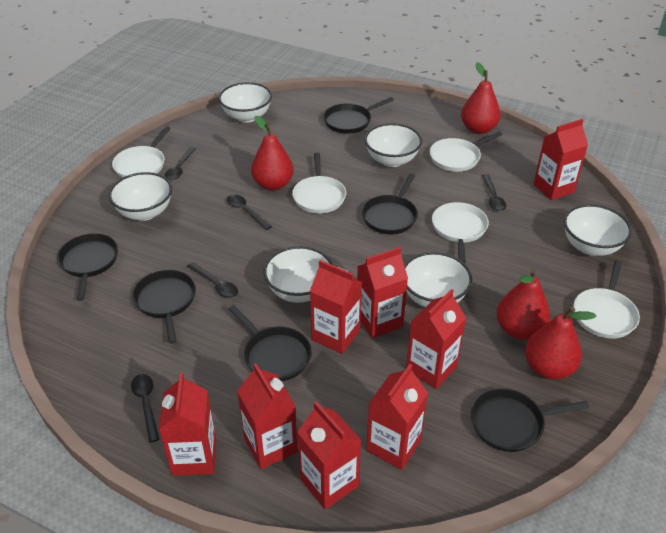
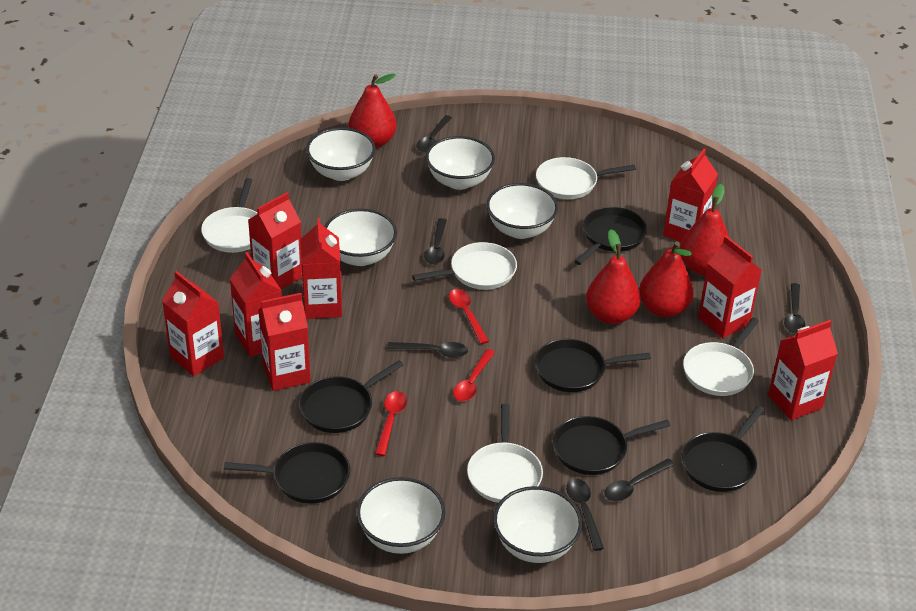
black spoon: [131,374,160,443] [165,147,196,180] [187,262,238,298] [227,194,272,230] [482,174,506,211] = 5 -> [387,342,468,358] [416,115,452,152] [424,218,447,265] [566,478,604,551] [605,459,674,501] [784,283,805,333] = 6
red spoon: none = 0 -> [375,391,407,456] [449,289,489,344] [453,349,495,401] = 3

